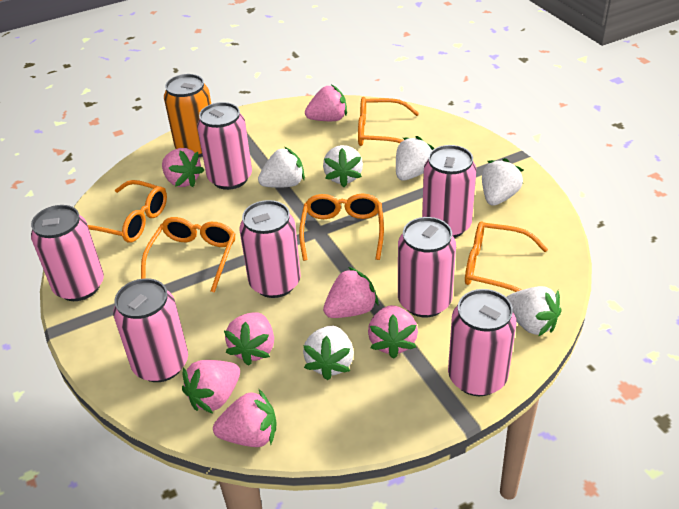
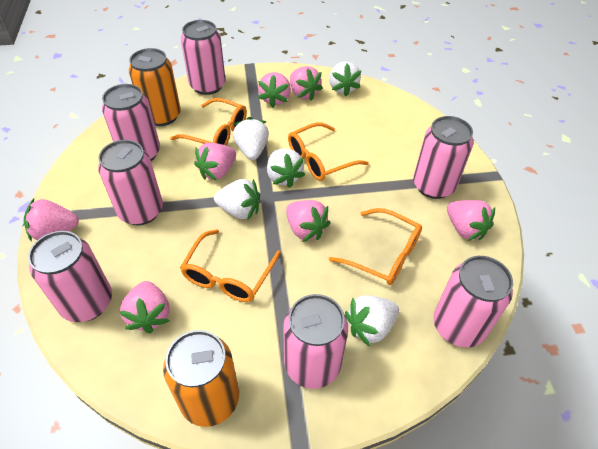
orange can: [164,74,211,157] = 1 -> [129,48,181,126] [163,330,239,427] = 2
orange glasses: [88,180,167,243] [141,217,236,293] [299,194,384,261] [358,97,419,146] [465,221,548,292] = 5 -> [170,98,247,145] [180,229,281,302] [288,122,369,181] [329,208,422,285] = 4
white strawberry: [258,147,305,188] [303,326,354,380] [323,145,363,187] [396,136,434,181] [482,158,523,206] [506,286,561,337] = 6 -> [214,179,260,219] [233,117,269,160] [267,149,305,188] [329,61,361,96] [345,295,399,347] = 5

